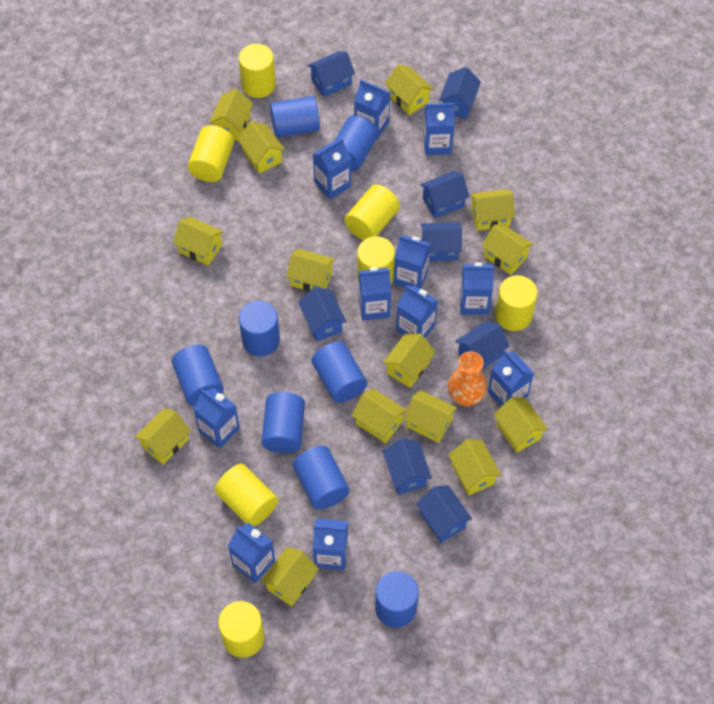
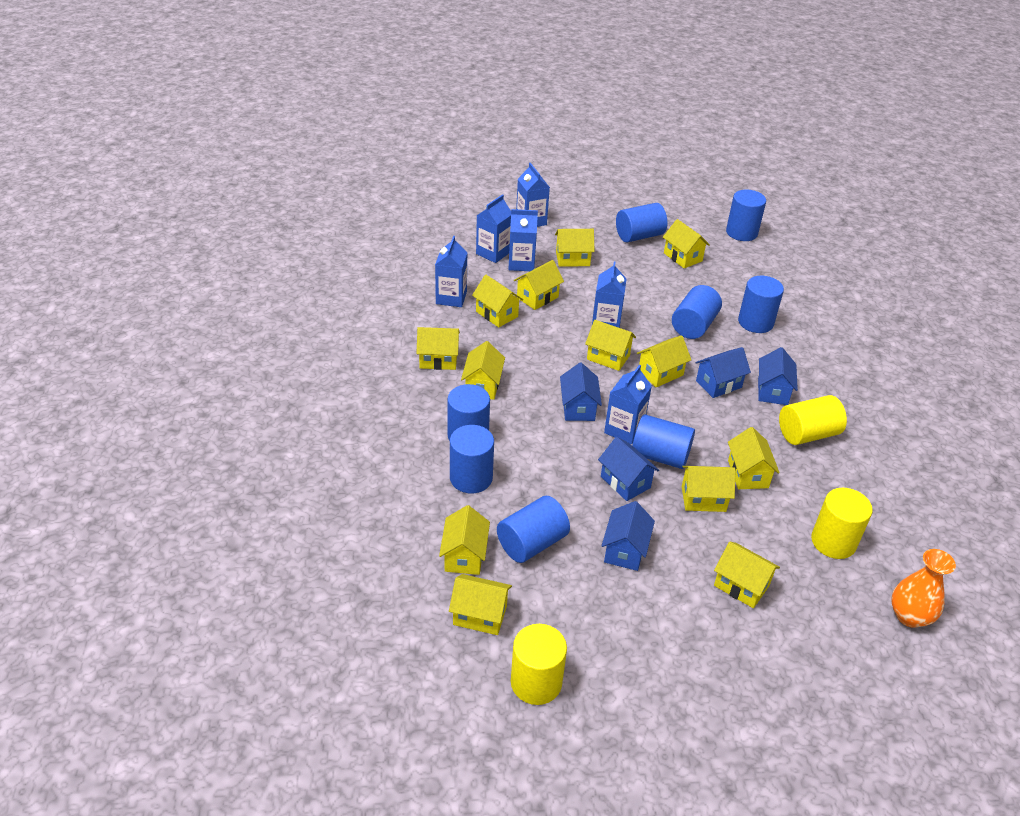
blue carton: [193,388,240,448] [228,523,275,583] [313,138,351,199] [313,518,348,570] [354,80,390,140] [359,267,391,321] [394,235,431,289] [396,285,438,338] [423,103,455,155] [460,262,494,315] [488,350,534,407] = 11 -> [435,236,467,307] [476,194,511,263] [508,209,538,271] [516,163,550,227] [592,261,627,328] [604,365,652,444] = 6
blue house: [298,287,347,342] [307,51,355,97] [383,438,432,494] [416,485,472,543] [420,171,470,218] [420,222,462,261] [439,67,481,119] [455,321,510,370] = 8 -> [560,363,602,421] [598,437,659,501] [602,501,655,571] [696,347,751,398] [758,347,798,405] = 5
yellow cylinder: [188,125,234,182] [215,464,278,526] [218,601,265,658] [239,44,276,98] [345,184,400,240] [357,236,395,284] [495,275,538,331] = 7 -> [511,624,567,705] [779,395,847,445] [811,488,873,559] = 3
yellow house: [135,408,191,465] [173,217,224,266] [209,88,253,141] [237,121,285,174] [261,547,319,606] [286,249,335,292] [352,389,407,443] [383,333,436,388] [385,64,434,115] [403,390,457,443] [448,439,501,496] [470,189,515,231] [481,224,534,275] [494,397,548,453] = 14 -> [416,327,460,370] [439,505,490,575] [449,574,512,635] [461,341,505,400] [472,275,523,328] [514,260,564,310] [555,229,595,267] [585,320,636,371] [637,335,691,388] [663,219,710,268] [682,466,736,512] [714,542,780,608] [728,427,780,489] = 13

